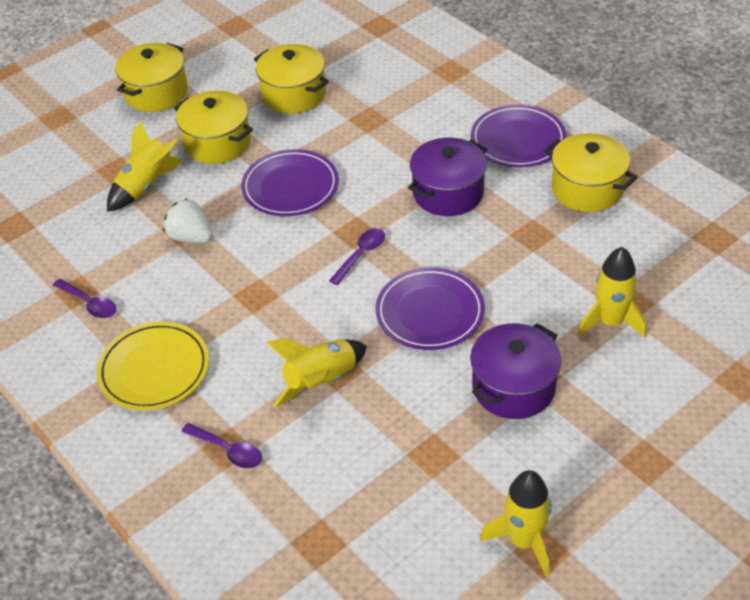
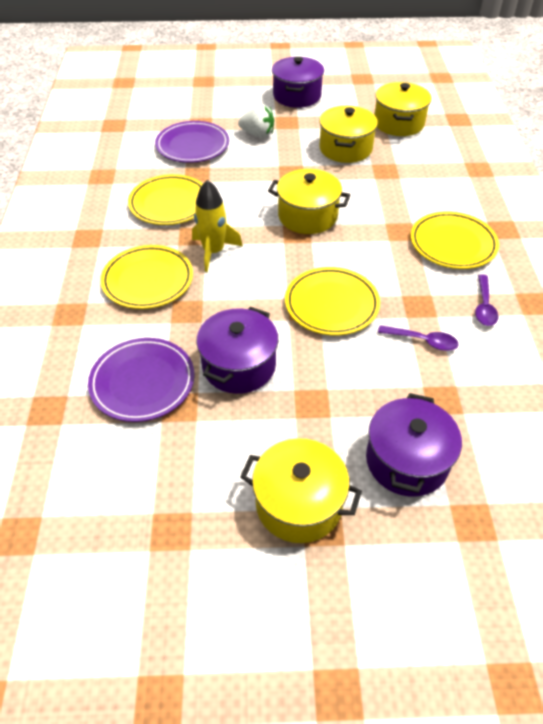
purple plate: [241,149,339,216] [376,267,485,350] [471,105,567,167] = 3 -> [88,338,194,422] [155,121,229,163] = 2
purple pot: [408,138,487,216] [470,323,562,419] = 2 -> [196,307,278,394] [272,57,324,108] [366,393,462,497] = 3
purple spoon: [53,279,116,318] [181,423,262,468] [329,228,385,285] = 3 -> [378,325,458,351] [475,274,498,326] = 2
yellow plate: [97,322,209,410] = 1 -> [100,245,193,309] [128,174,203,225] [285,267,380,336] [411,211,499,269] = 4
yellow rocket: [107,120,184,212] [266,338,367,408] [480,470,552,577] [578,247,646,338] = 4 -> [192,180,243,272] = 1

